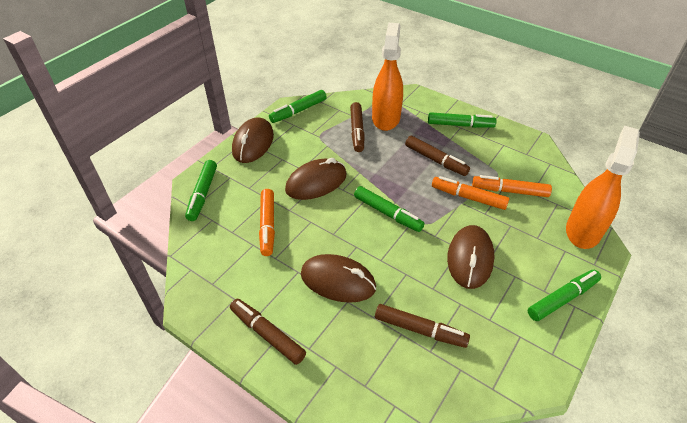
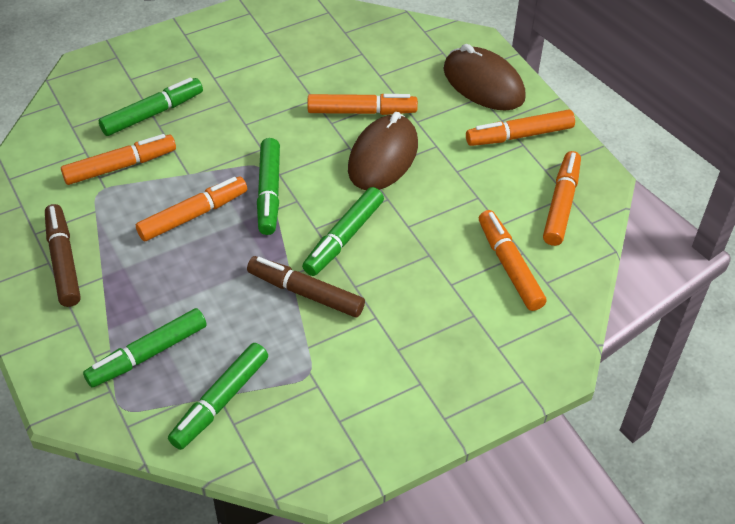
brown marker: [230,299,306,365] [350,102,365,152] [375,304,470,348] [405,136,470,176] = 4 -> [45,204,81,307] [247,256,365,318] = 2
brown mouse: [232,118,274,163] [285,158,346,200] [301,254,376,303] [447,225,494,289] = 4 -> [348,112,418,190] [443,44,526,111] = 2
orange marker: [259,189,275,256] [432,176,509,210] [472,175,552,197] = 3 -> [61,134,176,185] [136,177,247,241] [308,94,418,115] [466,110,575,146] [479,210,547,311] [543,151,581,246] = 6
orange spray bottle: [372,23,403,131] [566,125,640,249] = 2 -> none = 0

